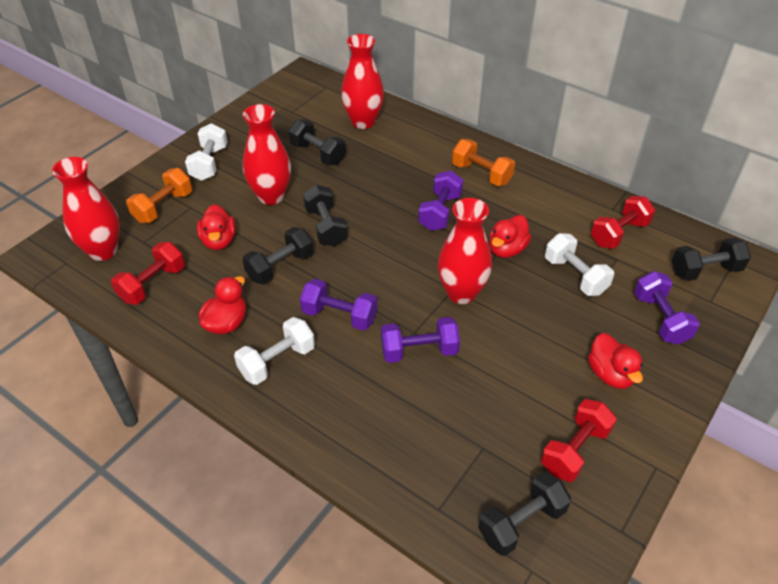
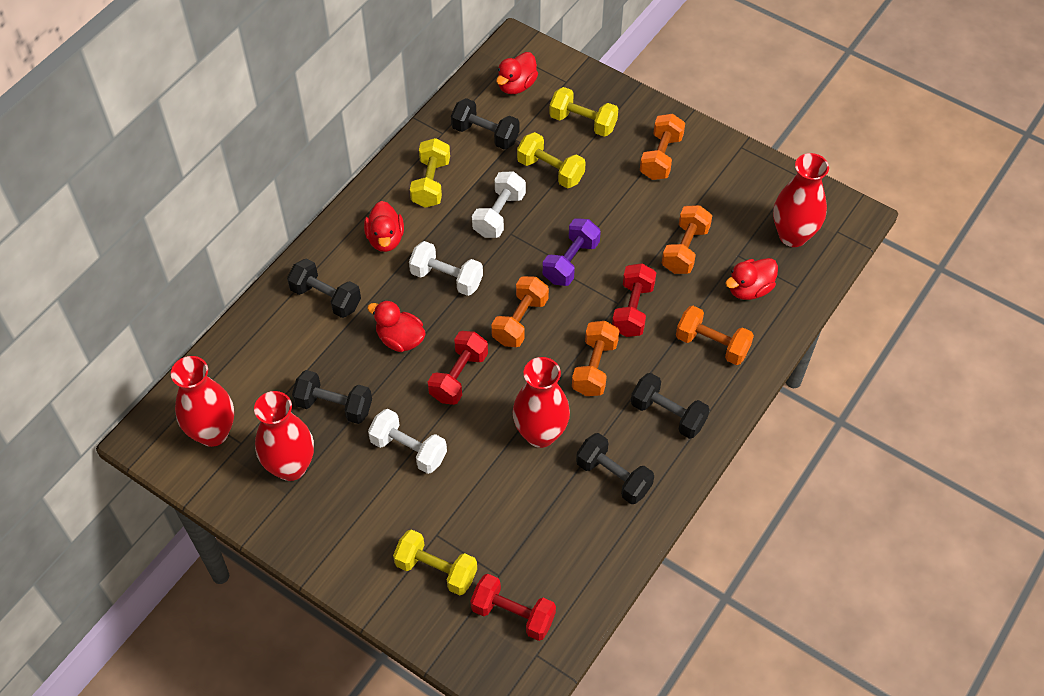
orange dumbbell: [126,168,192,223] [452,139,515,186] = 2 -> [491,276,549,347] [572,321,619,396] [640,114,685,180] [662,205,712,274] [676,306,754,365] = 5
purple dumbbell: [300,279,377,331] [381,317,460,363] [418,170,463,231] [634,271,700,345] = 4 -> [542,218,601,286] = 1
yellow dumbbell: none = 0 -> [393,529,477,596] [410,138,450,208] [517,132,586,188] [549,87,618,137] = 4

